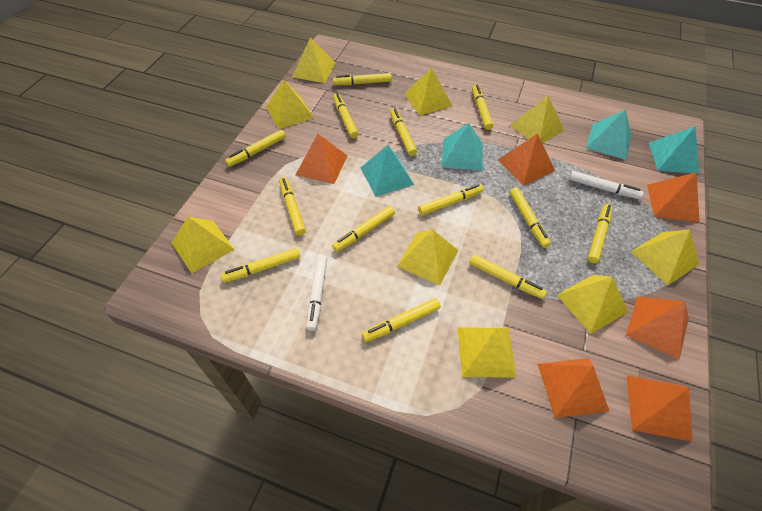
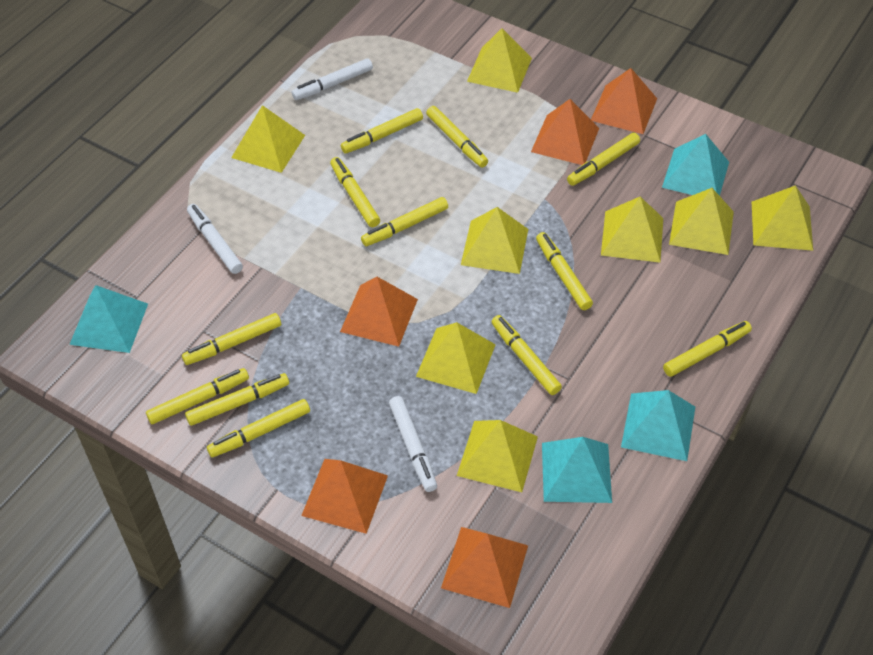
orange pyramid: [295,134,347,184] [498,134,555,186] [538,358,609,418] [626,296,689,359] [626,375,693,442] [647,172,700,222] = 6 -> [301,459,388,534] [340,277,418,347] [441,527,528,608] [531,99,599,165] [591,68,657,134] = 5
white marker: [306,255,327,331] [569,171,643,199] = 2 -> [187,204,243,274] [292,58,373,100] [389,396,437,492] = 3
yellow marker: [221,248,301,283] [225,130,286,167] [280,177,306,236] [332,206,395,252] [333,73,392,85] [333,93,359,138] [362,298,441,342] [390,108,417,156] [418,184,484,216] [469,254,547,299] [472,85,493,130] [510,187,551,248] [588,204,613,263] = 13 -> [146,368,249,424] [182,313,281,365] [185,373,289,426] [207,399,310,457] [330,157,380,227] [341,108,423,153] [361,197,448,246] [426,106,488,168] [491,315,562,395] [536,232,593,310] [567,133,640,186] [663,321,752,377] = 12
yellow pyramid: [171,217,235,273] [266,80,314,129] [292,38,336,83] [397,229,459,285] [404,67,452,116] [458,327,517,378] [510,96,564,144] [557,275,628,334] [631,229,699,285] = 9 -> [231,105,305,173] [416,322,496,394] [457,420,538,492] [461,207,528,274] [467,28,532,93] [601,197,663,263] [669,188,734,255] [752,185,813,251] = 8

